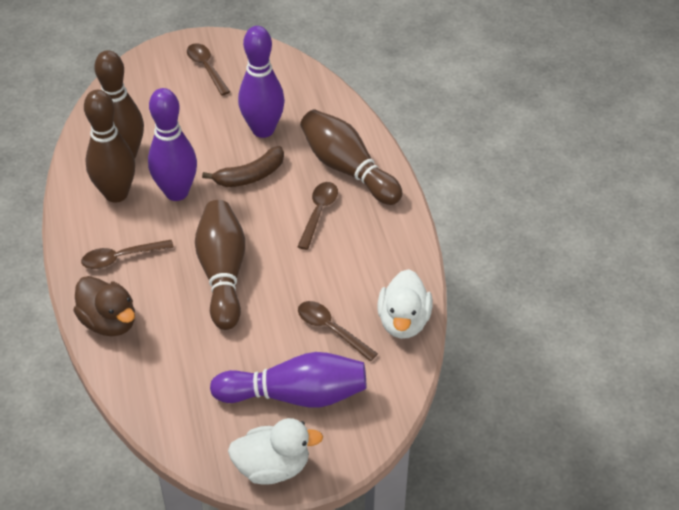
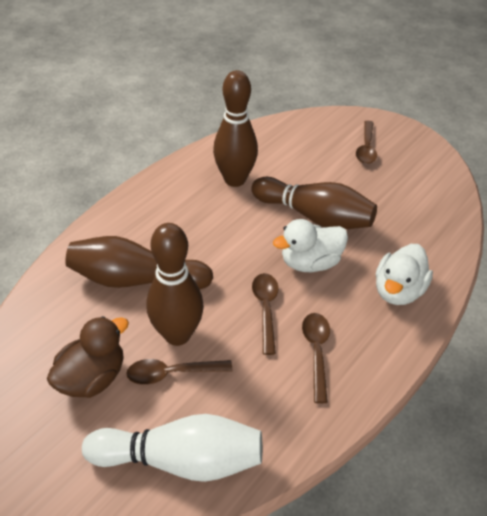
brown banana: [202,146,284,187] = 1 -> none = 0
purple bowling pin: [148,88,197,201] [210,352,366,408] [238,26,285,138] = 3 -> none = 0
white bowling pin: none = 0 -> [82,414,263,482] = 1

